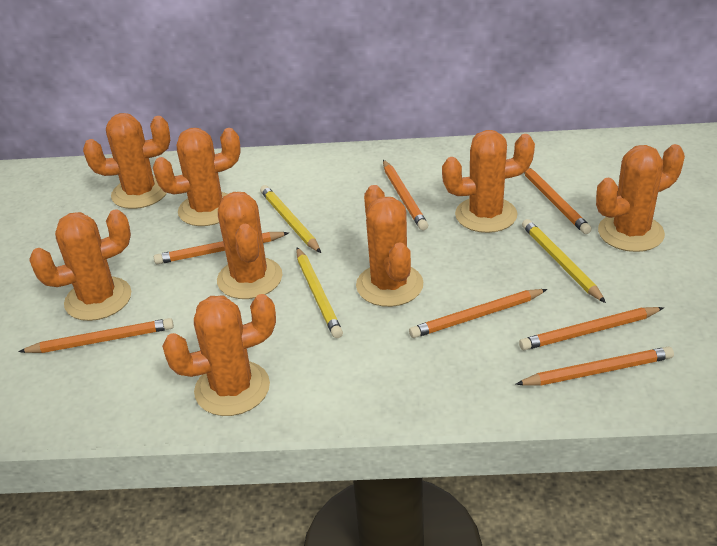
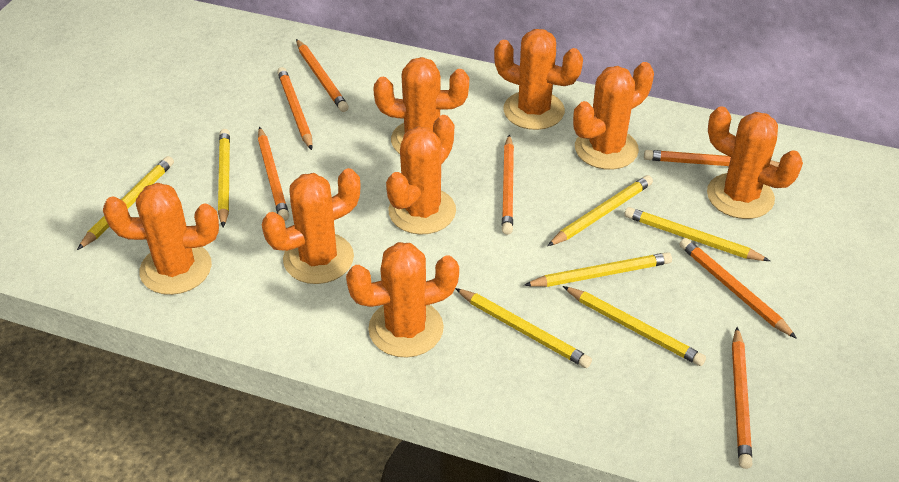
yellow pencil: [260,185,321,253] [296,247,343,338] [522,219,606,303] = 3 -> [77,156,174,250] [218,129,230,227] [455,288,592,368] [524,252,672,287] [547,175,653,246] [563,286,706,366] [624,207,770,261] = 7

